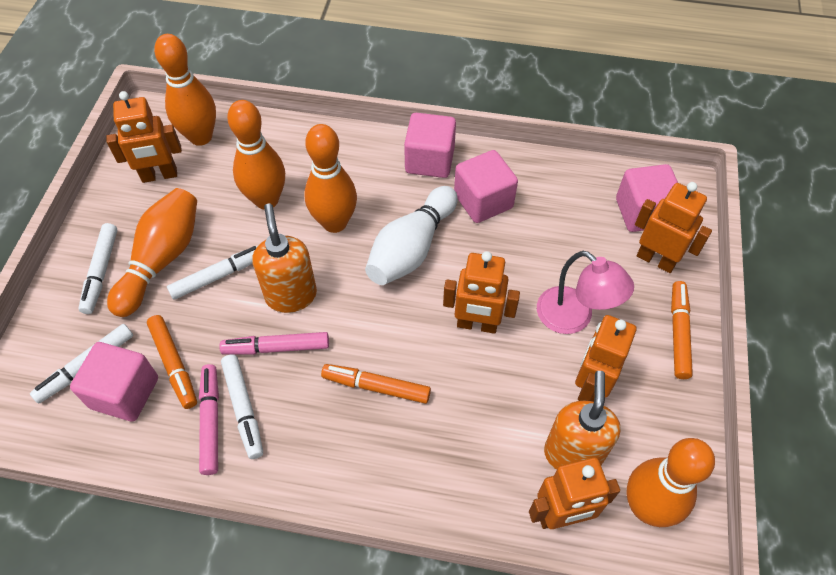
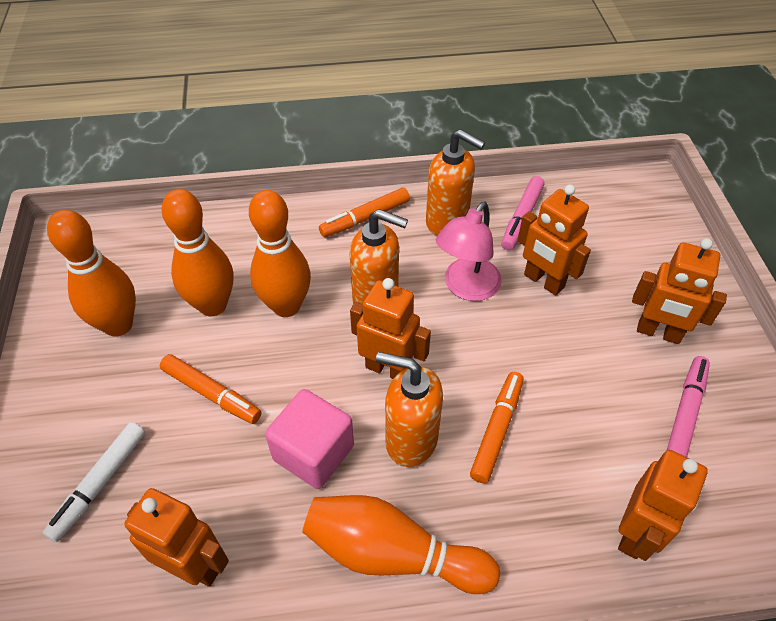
orange bowling pin: [107,188,197,317] [154,34,216,146] [227,100,285,210] [304,124,357,233] [626,438,715,527] = 5 -> [47,210,136,337] [161,189,233,316] [249,190,311,317] [302,495,500,594] = 4
orange soap dispenser: [252,203,317,313] [544,371,621,470] = 2 -> [350,209,408,304] [376,352,443,467] [426,129,485,236] = 3
pink cube: [70,342,158,421] [404,113,456,178] [454,150,518,223] [616,164,678,232] = 4 -> [265,389,354,489] = 1
white bowling pin: [365,186,458,285] = 1 -> none = 0
white marker: [30,324,133,404] [78,223,118,314] [167,246,258,300] [221,354,263,459] = 4 -> [43,422,145,542] = 1

